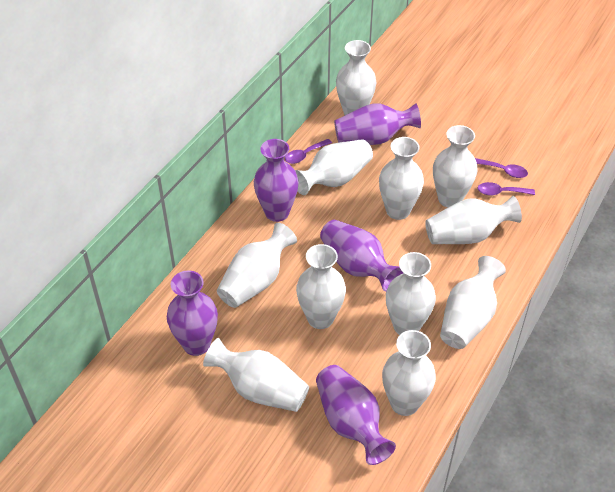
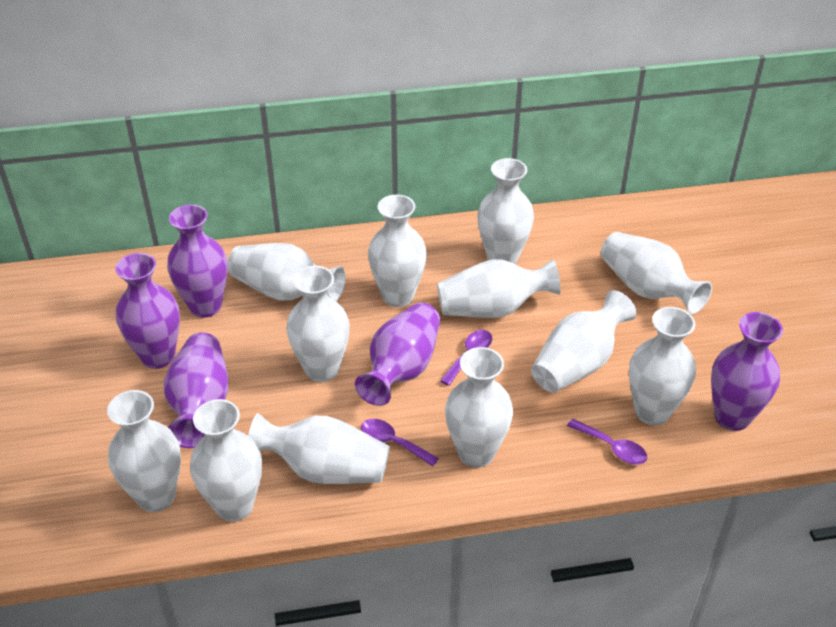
white vase: [203,338,309,412] [217,223,297,308] [295,139,373,195] [296,244,346,329] [336,40,377,115] [379,137,424,220] [382,330,436,416] [386,252,436,335] [425,196,522,244] [433,125,478,207] [440,256,506,349] = 11 -> [107,390,181,512] [190,399,262,522] [228,243,346,301] [248,413,390,484] [286,266,350,382] [368,195,427,307] [437,259,561,318] [445,347,513,468] [477,158,534,264] [531,290,637,393] [601,232,712,314] [629,307,696,425] = 12

